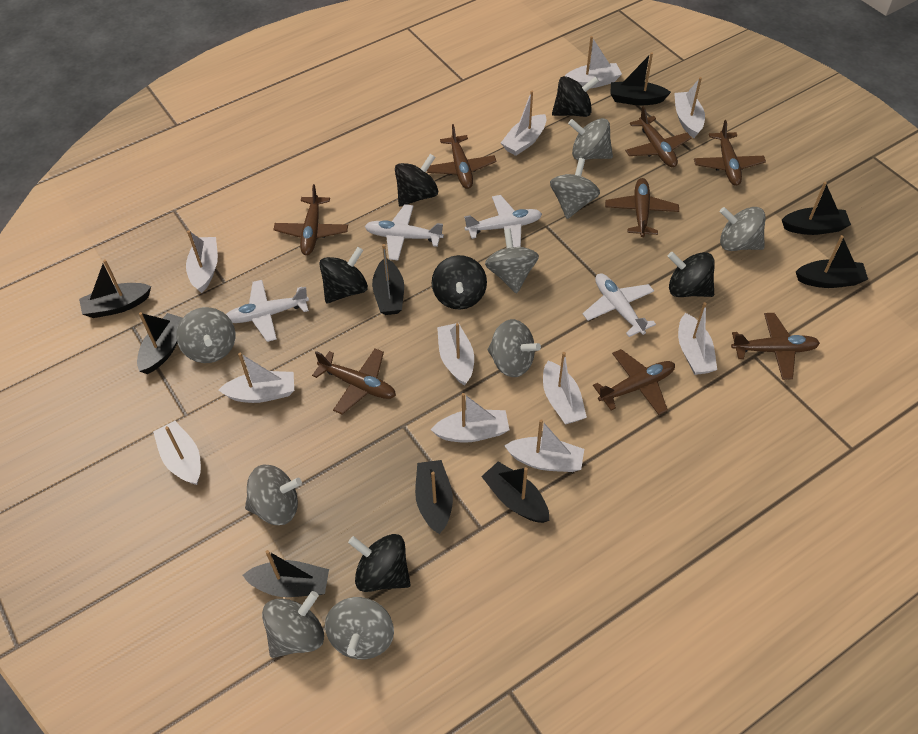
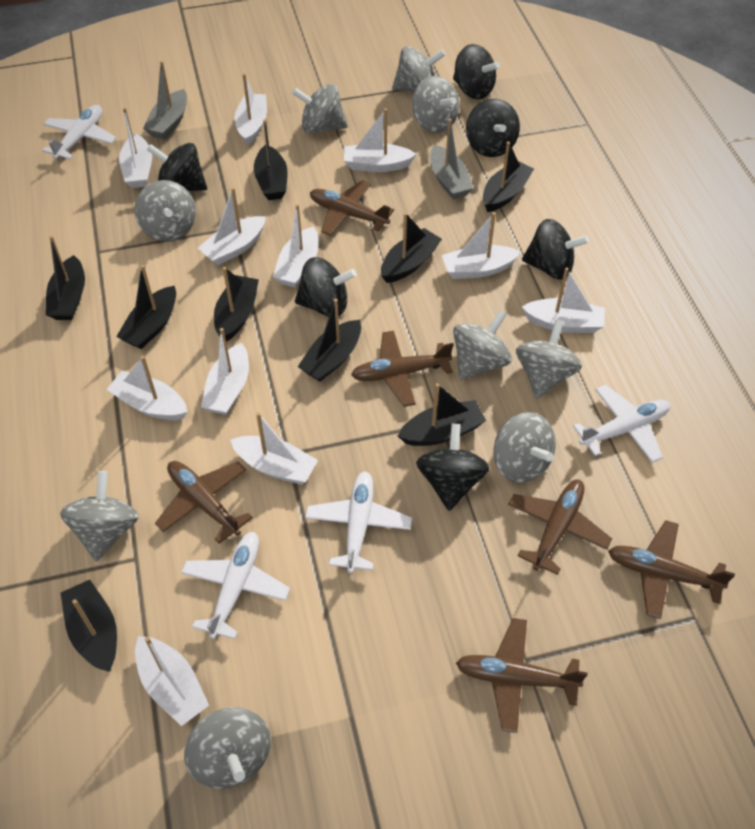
brown plane: [273,184,348,255] [312,348,396,414] [427,124,497,189] [593,349,675,415] [605,178,679,237] [625,106,691,167] [694,120,766,186] [731,313,820,380] = 8 -> [155,461,253,544] [310,180,394,236] [351,331,453,407] [456,618,588,733] [508,479,612,575] [608,520,735,619] = 6
grey boat: none = 0 -> [143,61,187,140] [430,119,474,199] = 2

